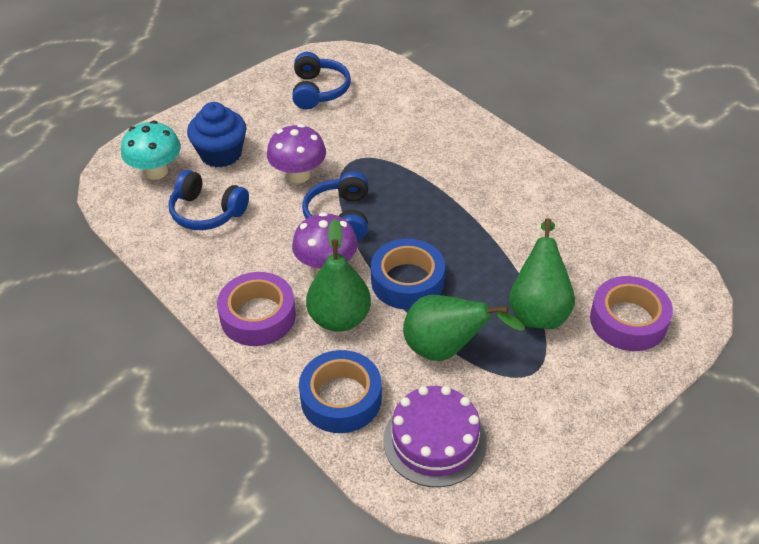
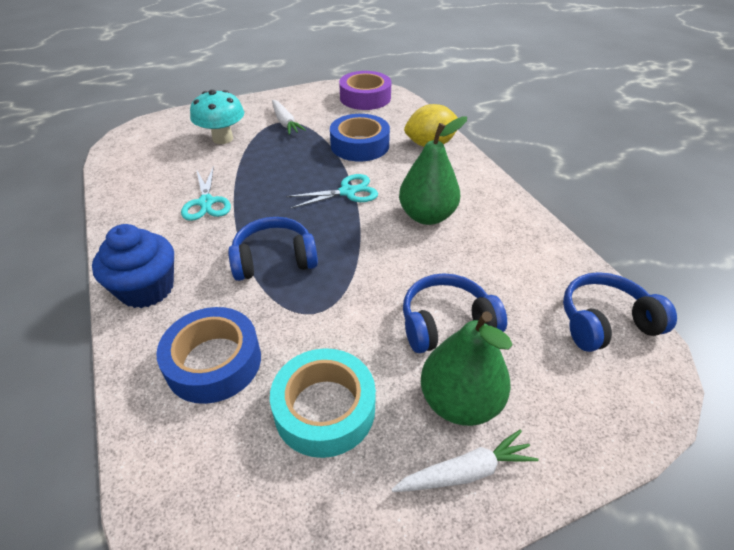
green pear: [306,219,371,332] [403,295,525,361] [509,218,575,329] = 3 -> [399,116,467,225] [421,311,512,426] = 2
purple cake: [384,386,487,487] = 1 -> none = 0
purple mushroom: [267,124,326,183] [292,212,358,273] = 2 -> none = 0
purple tape: [217,272,296,346] [590,276,673,351] = 2 -> [339,71,392,110] = 1
turquoise scissors: none = 0 -> [181,166,231,221] [286,174,378,209] = 2
turquoise tape: none = 0 -> [270,348,376,458] = 1
white carrot: none = 0 -> [272,100,306,135] [391,430,539,492] = 2
yellow lemon: none = 0 -> [404,104,458,147] = 1

